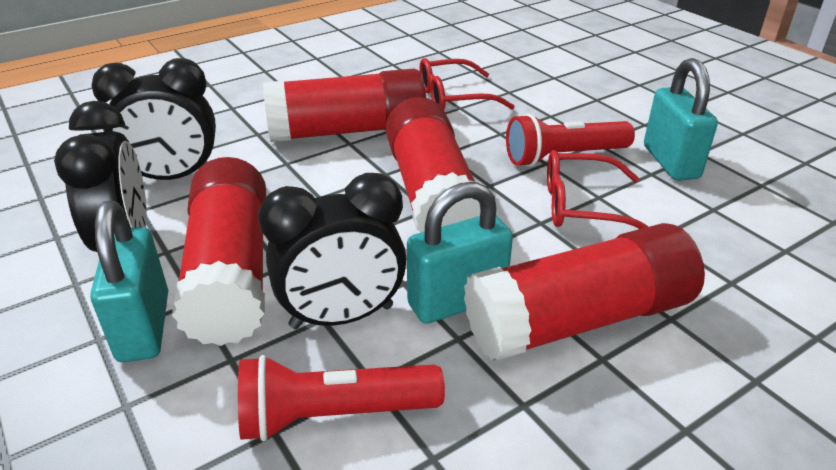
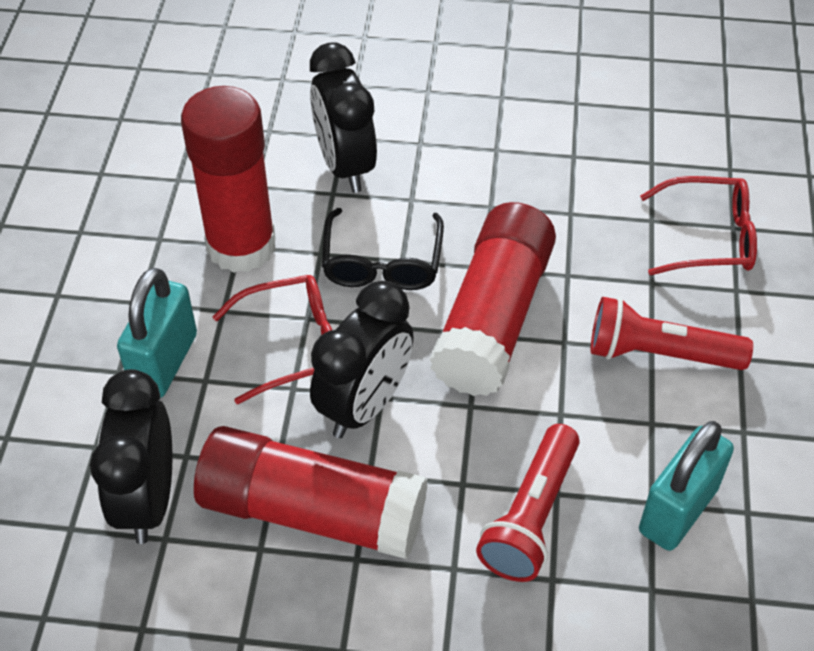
black glasses: none = 0 -> [322,208,444,290] = 1
red glue stick: [172,157,266,346] [263,69,426,142] [386,97,480,232] [464,223,705,361] = 4 -> [181,86,276,273] [194,426,427,559] [430,202,556,396] = 3
turquoise padlock: [90,201,168,362] [407,182,513,324] [644,58,718,181] = 3 -> [117,267,197,398] [639,421,734,551] = 2

